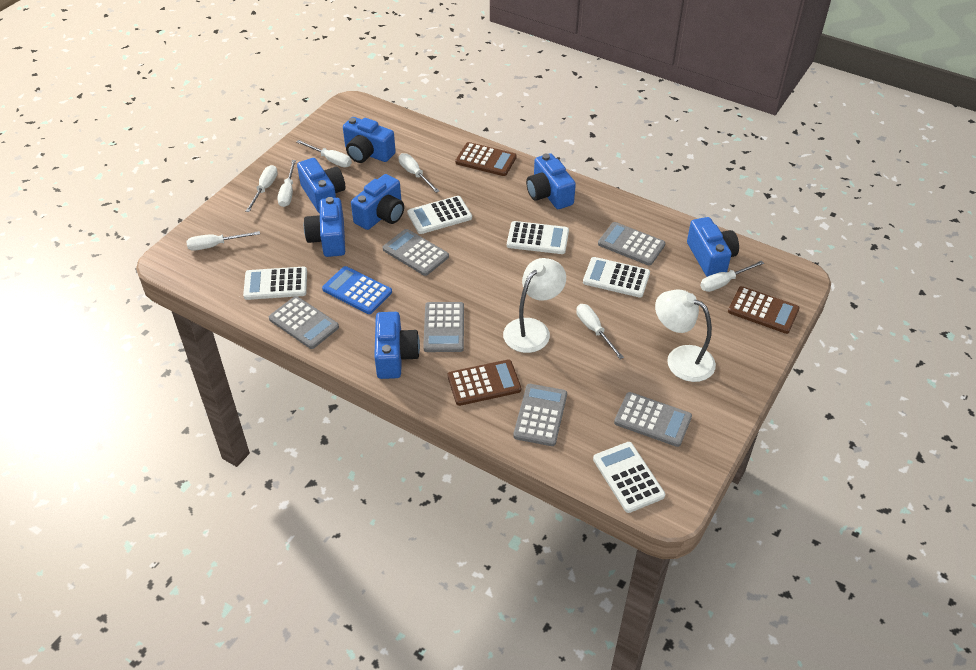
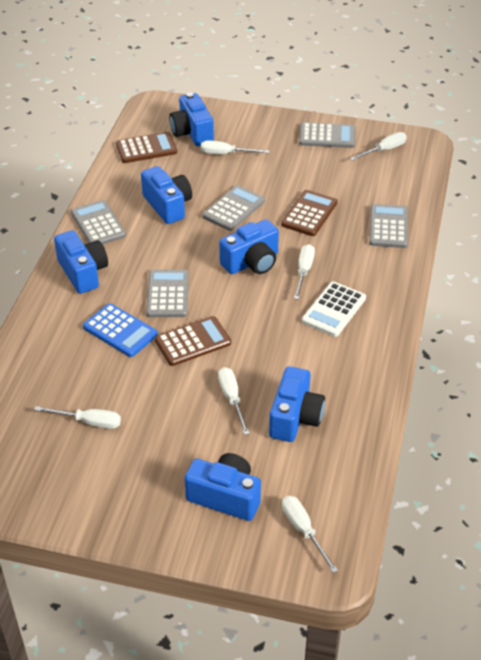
blue camera: [297,158,345,213] [304,197,345,257] [343,117,396,163] [351,174,404,230] [374,312,420,379] [526,153,576,209] [687,217,739,277] = 7 -> [54,230,108,294] [141,166,192,224] [169,92,214,146] [185,453,261,521] [219,219,279,274] [269,366,325,442] = 6
grey calculator: [269,296,339,349] [383,229,449,276] [423,302,464,352] [513,384,567,446] [598,222,665,266] [614,392,692,447] = 6 -> [71,200,126,245] [146,269,189,317] [202,185,265,231] [299,122,355,148] [369,204,408,248] = 5
white calculator: [243,267,307,300] [407,196,472,234] [507,221,569,254] [583,257,650,297] [593,442,665,513] = 5 -> [302,282,366,337] = 1
white lamp: [503,258,566,353] [655,290,716,382] = 2 -> none = 0
white screwdriver: [186,231,260,251] [245,165,278,212] [277,160,296,207] [297,140,352,167] [399,153,439,193] [576,304,624,359] [700,261,764,292] = 7 -> [34,406,121,429] [201,140,269,154] [218,367,250,435] [282,496,338,573] [294,244,315,300] [350,132,407,161] = 6

